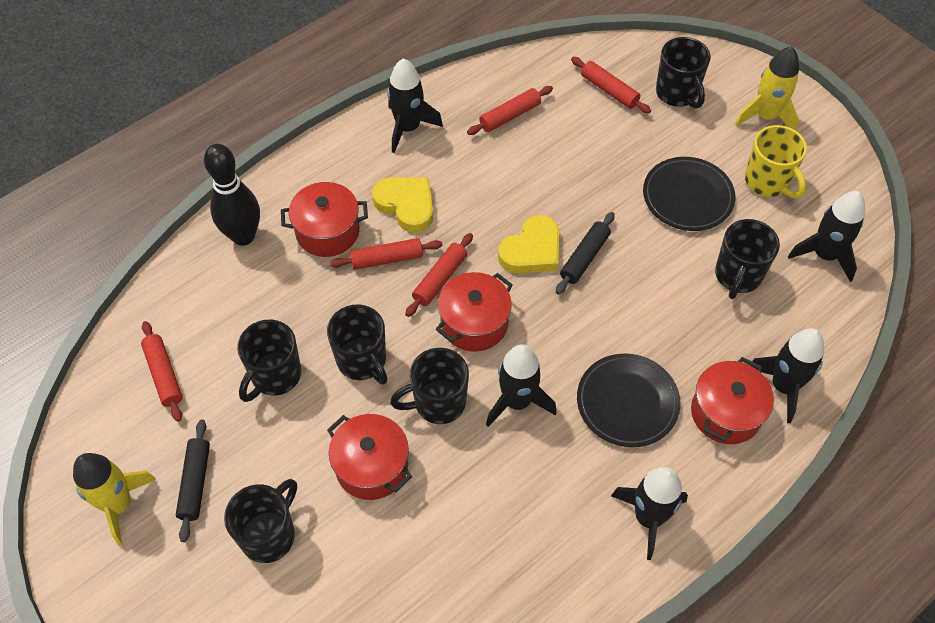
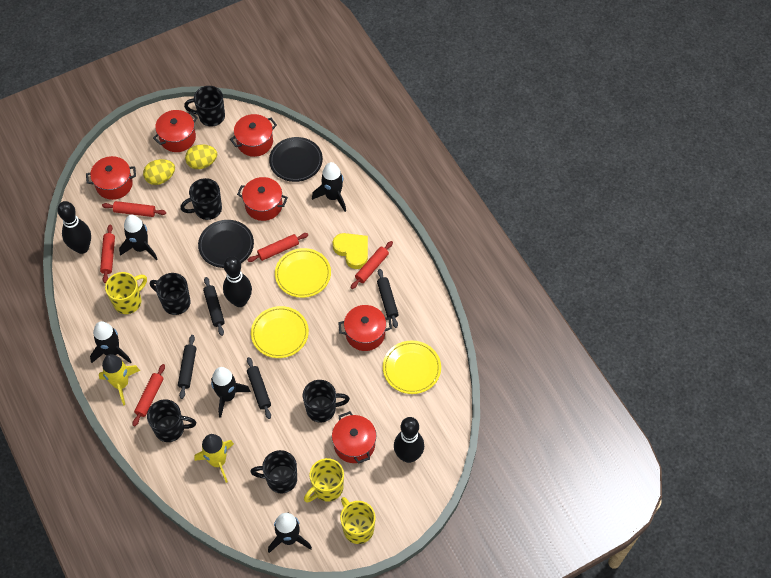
black bowling pin: [204,144,260,246] = 1 -> [57,201,91,254] [223,256,252,307] [394,417,424,463] = 3
black rolling pin: [176,420,210,542] [556,212,615,295] = 2 -> [178,335,196,399] [203,277,225,336] [247,357,271,419] [377,269,399,328] = 4
red pot: [281,182,368,257] [327,414,412,500] [436,272,513,352] [691,357,774,444] = 4 -> [86,156,136,200] [153,110,197,152] [230,114,277,157] [237,177,288,221] [332,411,376,464] [338,305,392,351] = 6
yellow egg: none = 0 -> [143,159,175,185] [185,144,217,169] = 2
yellow heart: [372,177,433,233] [498,215,559,273] = 2 -> [333,233,368,269] = 1
yellow mug: [745,125,807,199] = 1 -> [105,272,147,314] [304,458,344,503] [340,497,375,544] = 3
yellow plate: none = 0 -> [251,306,309,358] [275,248,331,298] [383,340,441,394] = 3

